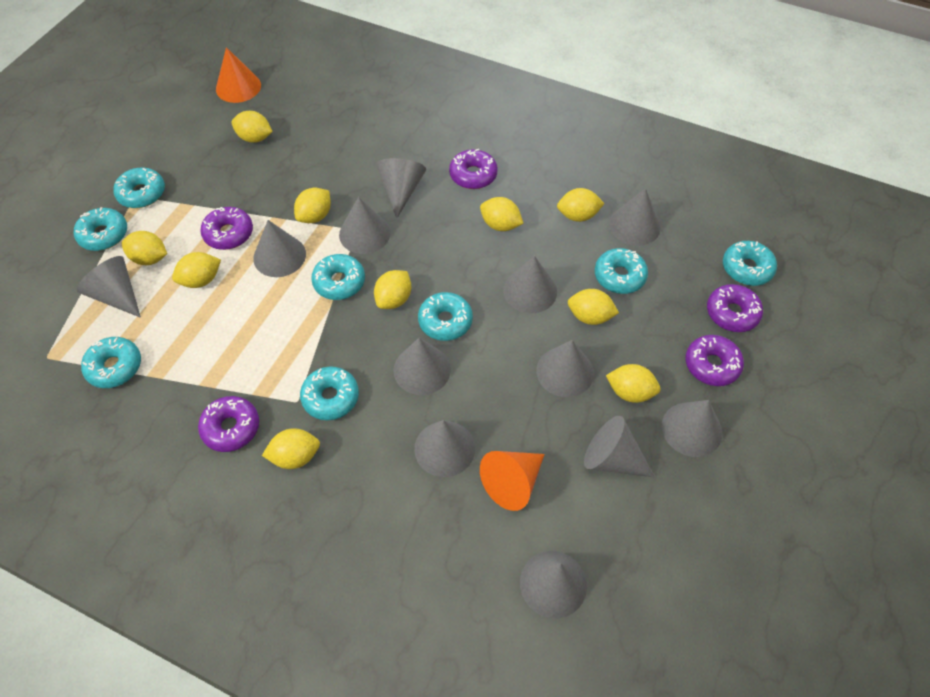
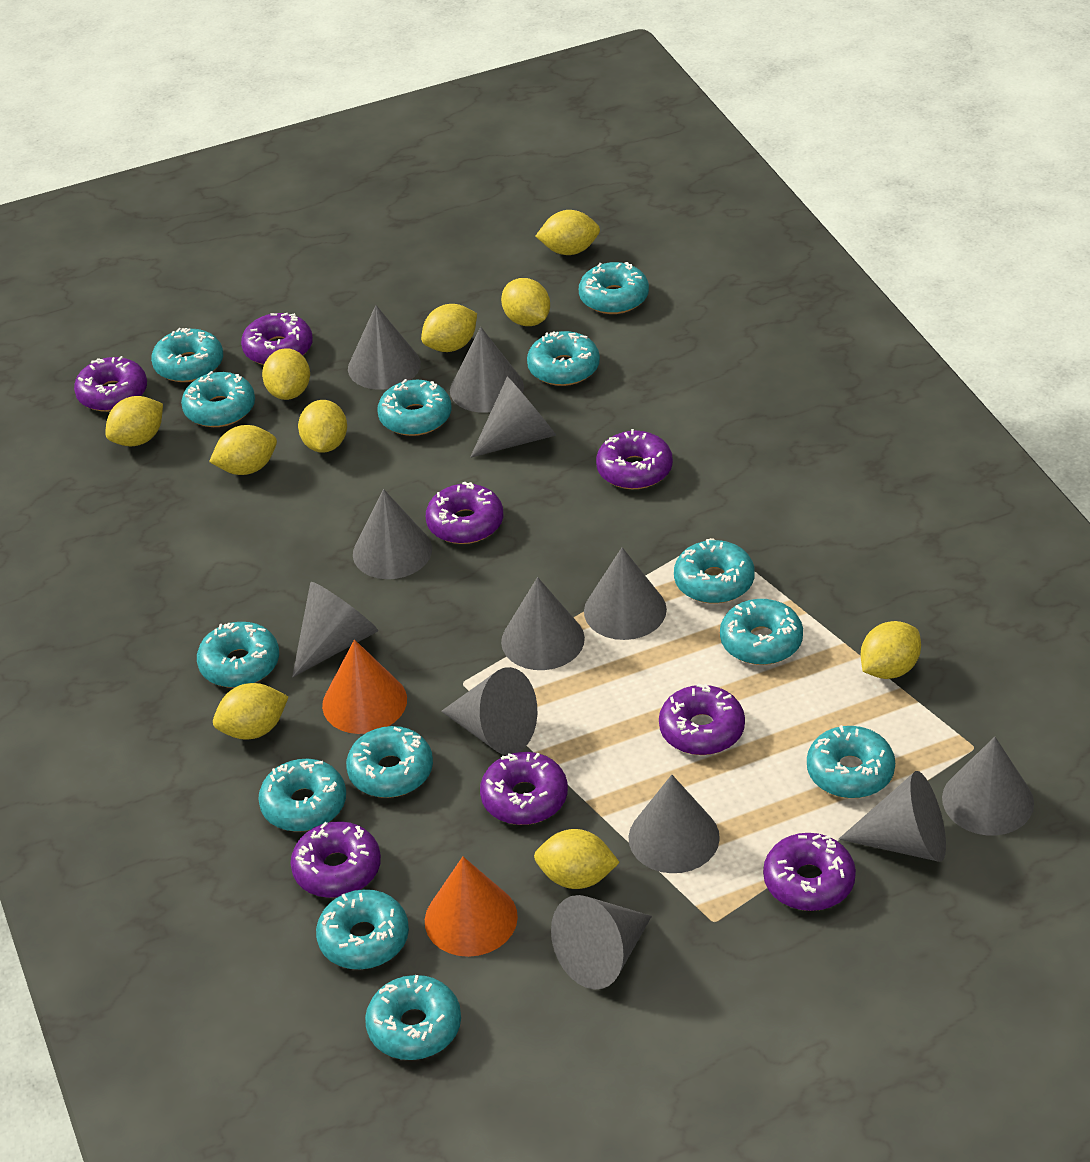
purple donut: [198,396,259,452] [200,207,253,250] [449,149,498,189] [686,335,744,386] [707,284,763,332] = 5 -> [74,356,147,412] [241,313,313,365] [291,821,381,898] [426,482,503,544] [480,752,568,825] [596,429,673,489] [659,683,745,755] [763,833,856,911] = 8
turquoise donut: [74,207,127,251] [81,337,141,388] [113,168,165,208] [300,366,359,420] [311,254,365,300] [418,292,473,341] [595,248,648,294] [723,241,777,286] = 8 -> [151,328,223,382] [181,371,255,427] [197,622,279,688] [258,759,346,832] [316,889,409,969] [346,726,433,798] [365,975,461,1060] [377,379,451,436] [527,331,600,386] [579,262,649,314] [674,539,755,604] [720,599,803,665] [807,725,895,798] = 13

